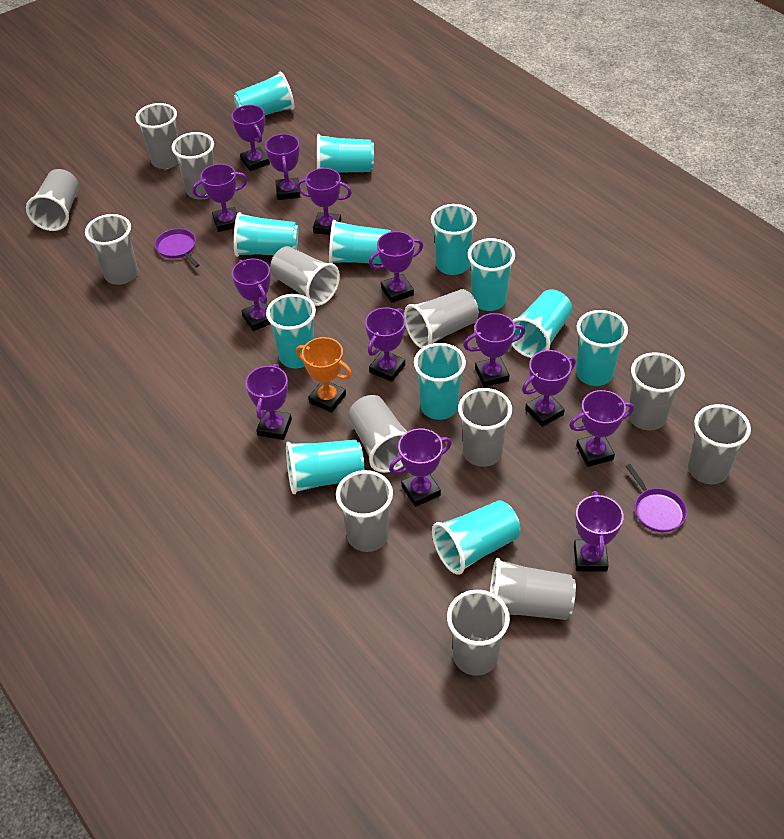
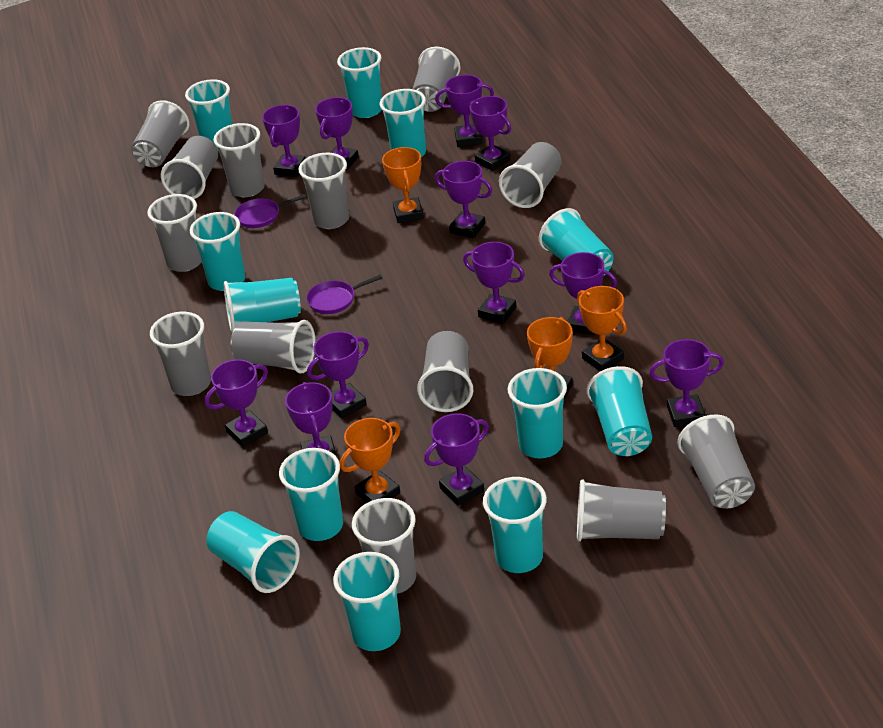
orange trophy: [296,337,352,413] = 1 -> [340,418,401,503] [382,147,424,223] [527,317,573,399] [577,286,627,371] = 4
purple trophy: [192,164,247,232] [231,105,270,171] [232,259,271,331] [246,364,292,440] [265,134,300,200] [296,168,352,235] [365,307,405,382] [369,231,423,303] [389,428,452,507] [463,313,525,387] [522,350,576,427] [569,390,634,467] [574,491,623,572] = 13 -> [205,359,268,447] [262,105,306,177] [285,382,337,457] [307,331,369,418] [315,97,359,170] [424,413,489,506] [435,75,494,147] [435,161,492,238] [463,242,525,324] [468,96,511,171] [549,252,617,335] [650,339,724,427] = 12

